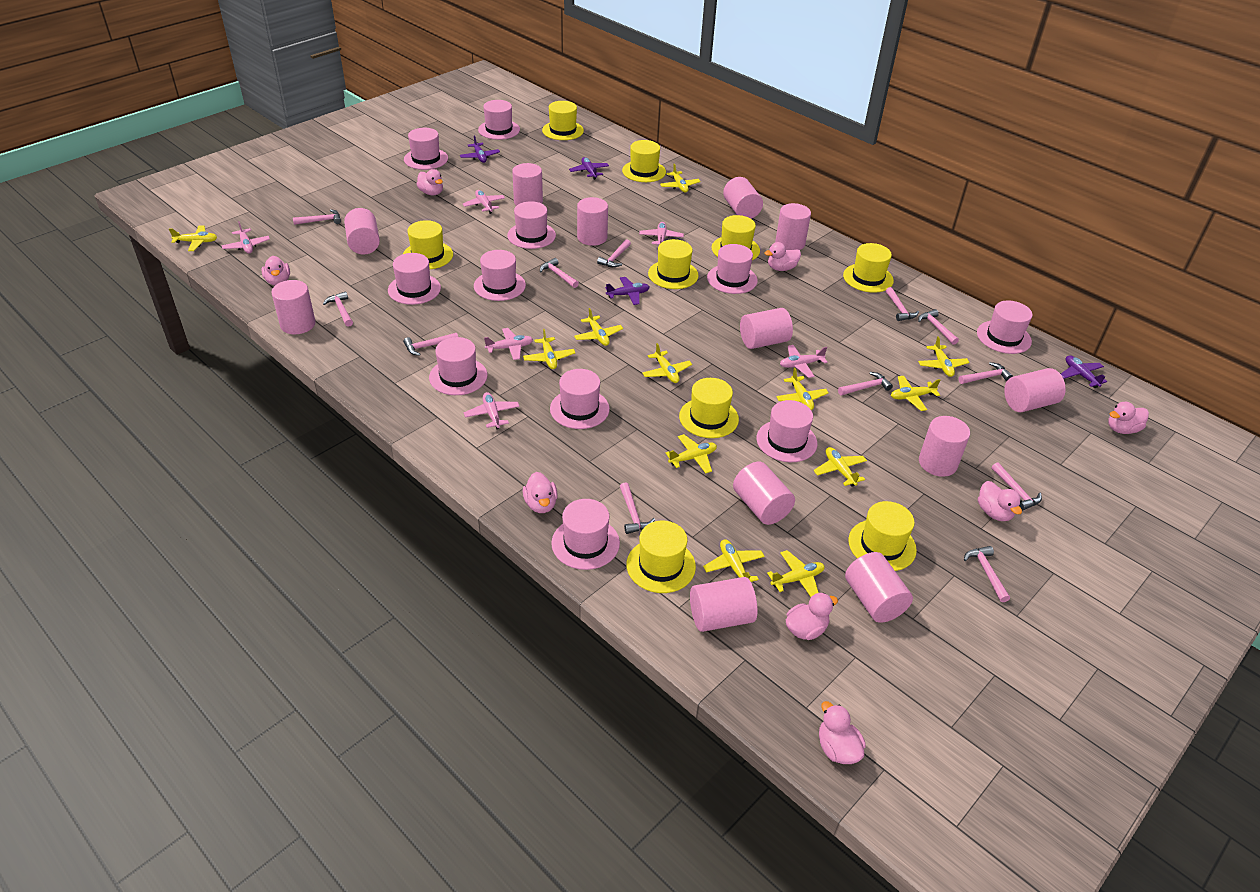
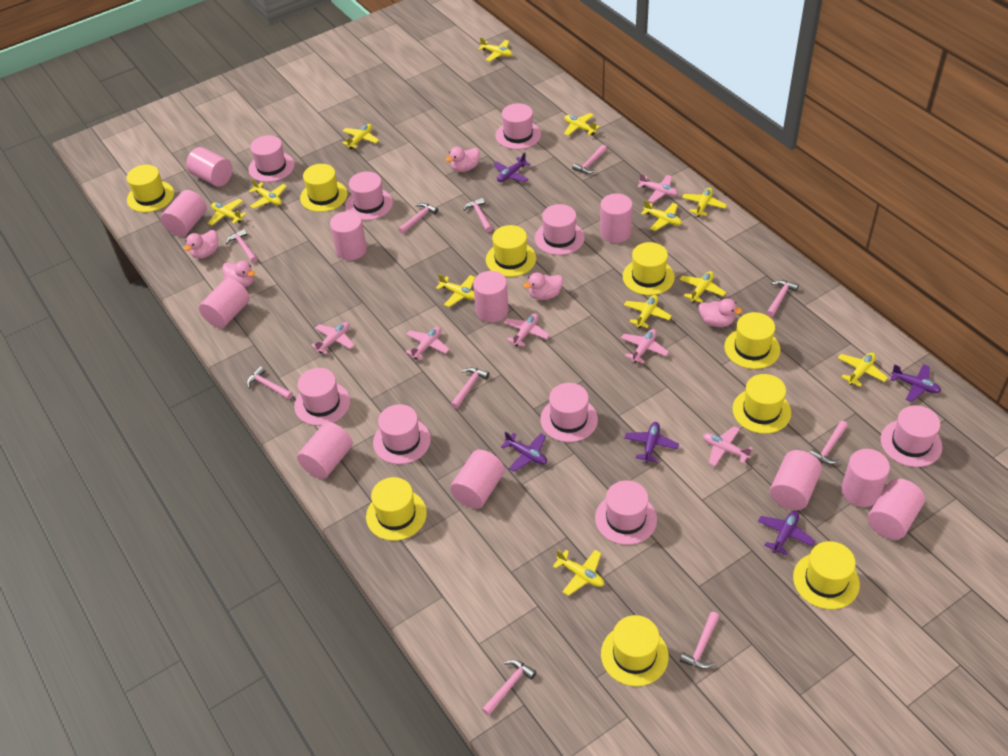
pink cylinder: [271,280,315,334] [344,208,380,254] [512,163,543,206] [577,197,608,246] [690,577,758,632] [723,177,763,219] [733,462,795,525] [740,308,793,349] [775,203,811,250] [845,552,913,623] [919,416,970,477] [1004,368,1066,412] = 12 -> [161,190,207,236] [186,147,233,187] [199,278,250,328] [297,422,353,479] [330,211,367,260] [450,450,505,509] [473,271,509,322] [600,193,633,243] [770,450,822,510] [841,449,890,507] [867,478,925,540] = 11
pink duck: [261,256,290,286] [417,169,443,195] [523,472,558,513] [764,242,801,271] [786,593,838,640] [819,701,866,764] [978,481,1022,521] [1108,402,1149,434] = 8 -> [184,230,218,259] [222,261,255,287] [446,147,480,172] [523,272,563,300] [699,298,742,327] = 5
pink hammer: [293,209,341,225] [323,291,353,327] [403,333,458,356] [540,258,579,288] [597,239,631,267] [620,482,655,534] [838,372,893,395] [886,287,919,321] [918,309,959,345] [959,362,1013,384] [964,546,1010,602] [991,462,1042,511] = 12 -> [226,229,257,263] [247,366,293,400] [398,203,438,234] [451,367,489,409] [463,198,493,232] [482,660,537,716] [572,145,607,174] [680,612,720,669] [766,280,799,317] [810,421,848,464] = 10
pink hat: [388,253,441,305] [404,128,448,170] [429,337,488,395] [474,250,526,301] [478,100,520,140] [507,201,556,249] [550,369,610,429] [551,499,620,570] [707,244,758,294] [756,400,818,462] [977,300,1033,354] = 11 -> [249,135,295,182] [294,368,350,426] [345,171,393,220] [373,404,431,464] [496,103,541,150] [535,204,585,255] [540,383,598,442] [595,480,657,545] [881,405,942,467] = 9
purple plane: [460,135,500,163] [569,157,609,180] [605,277,650,305] [1061,355,1107,388] = 4 -> [493,152,531,182] [501,431,547,472] [624,422,679,463] [758,511,815,555] [890,364,941,402] = 5

